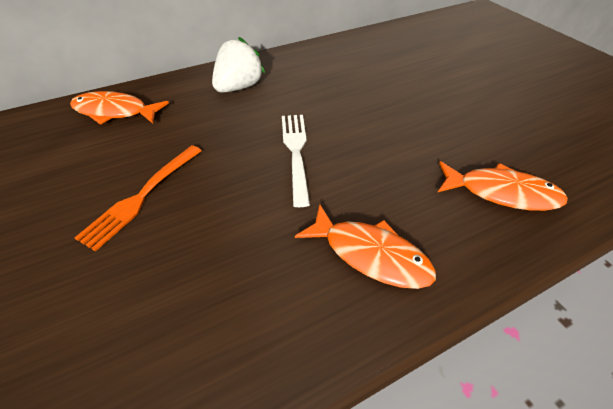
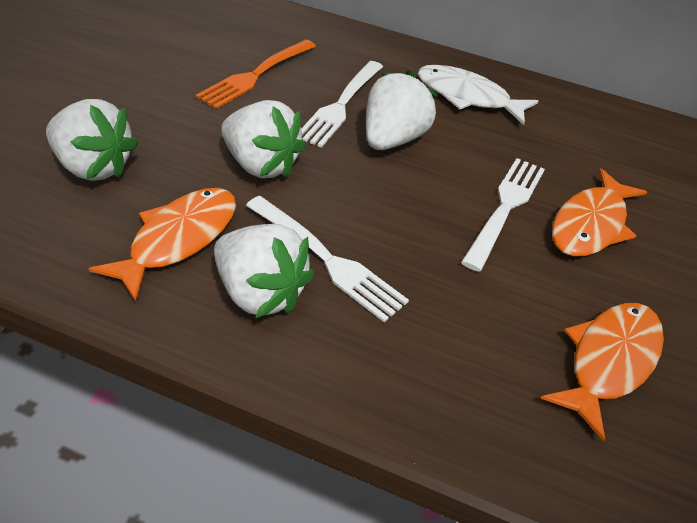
white fish: none = 0 -> [417,65,538,125] = 1
white fork: [282,115,310,207] = 1 -> [246,196,409,322] [301,61,383,148] [461,158,545,272] = 3
white strawberry: [212,37,265,93] = 1 -> [46,99,138,181] [214,224,314,318] [221,100,306,178] [366,70,438,150] = 4

